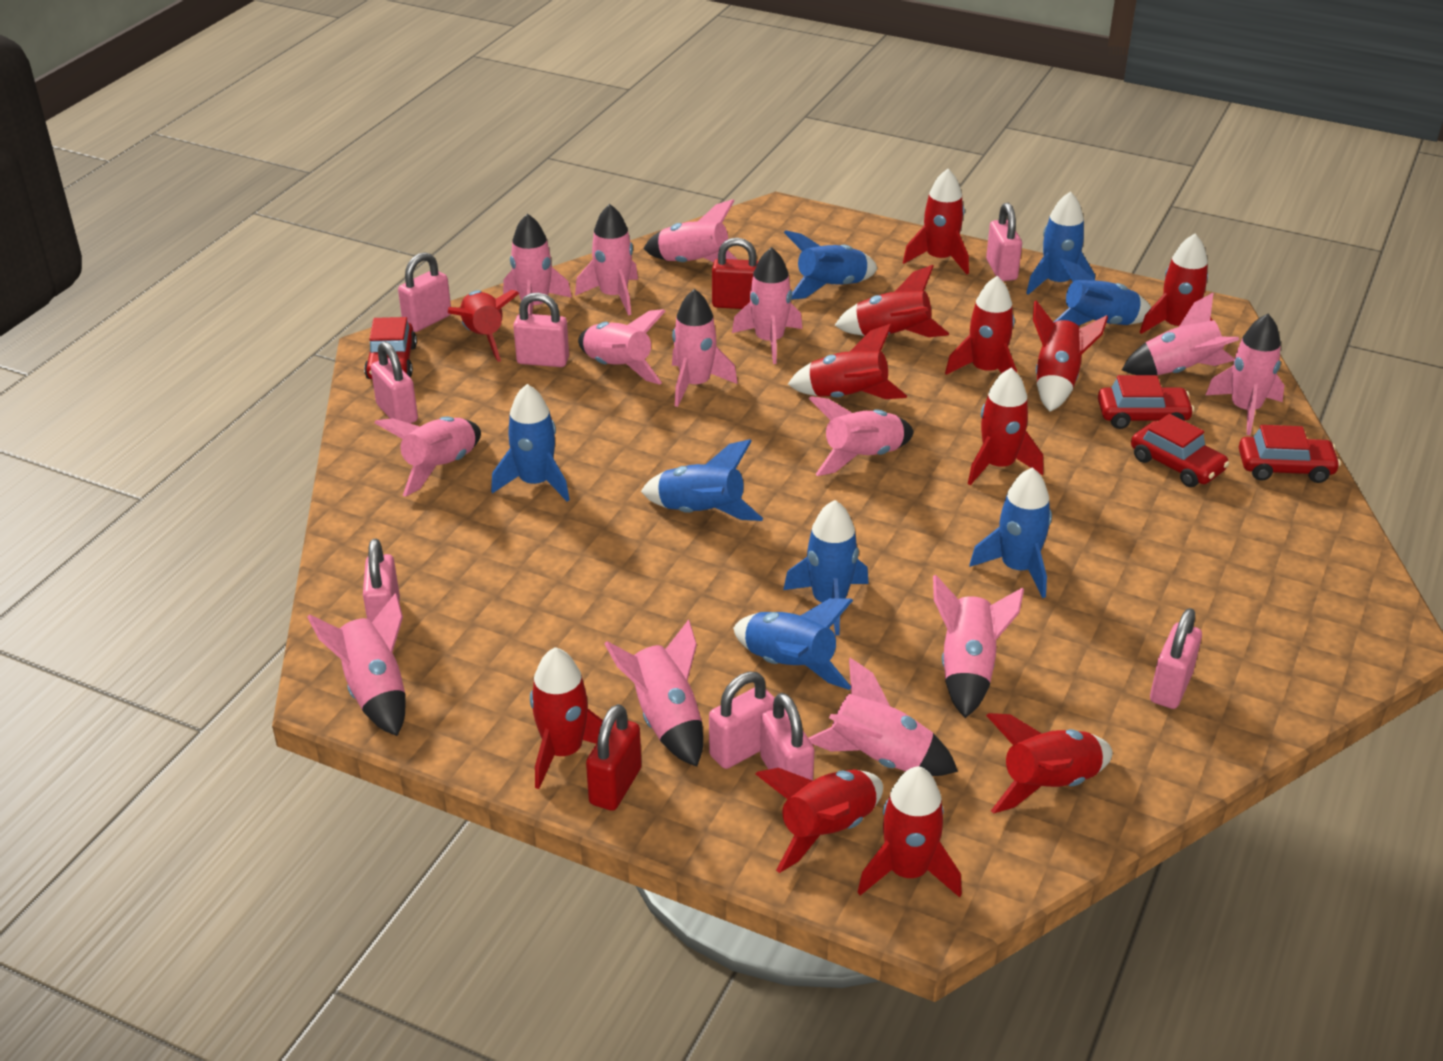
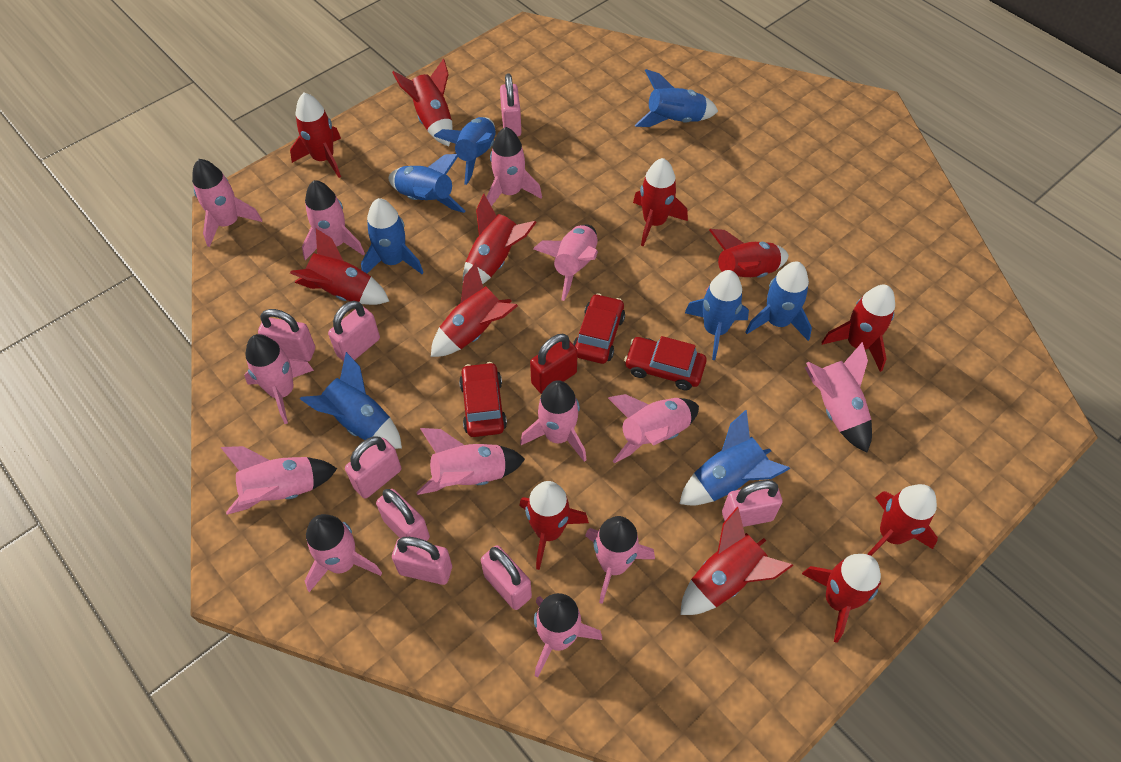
pink rocket: [307,593,405,736] [375,416,481,497] [503,213,572,314] [575,204,638,316] [578,309,665,385] [604,620,703,767] [643,199,738,262] [672,289,738,407] [732,247,802,364] [808,658,958,776] [809,396,914,476] [933,575,1024,718] [1122,292,1239,376] [1206,314,1284,435] = 14 -> [192,159,262,247] [221,446,338,515] [244,334,314,424] [302,180,365,260] [305,514,382,592] [416,428,525,495] [486,127,542,206] [520,380,587,462] [533,224,598,301] [534,593,602,678] [585,516,655,604] [608,394,699,463] [805,342,872,452] = 13
red car: [364,317,417,379] [1098,375,1194,429] [1131,414,1230,487] [1239,425,1341,483] = 4 -> [459,362,507,437] [573,293,625,364] [624,336,707,390] = 3
red padlock: [586,704,642,811] [712,238,759,309] = 2 -> [530,334,578,394] = 1

